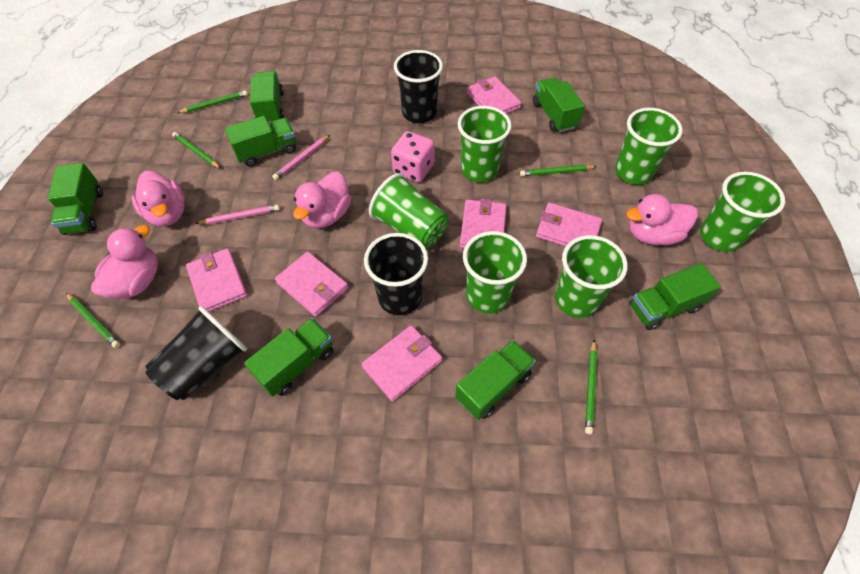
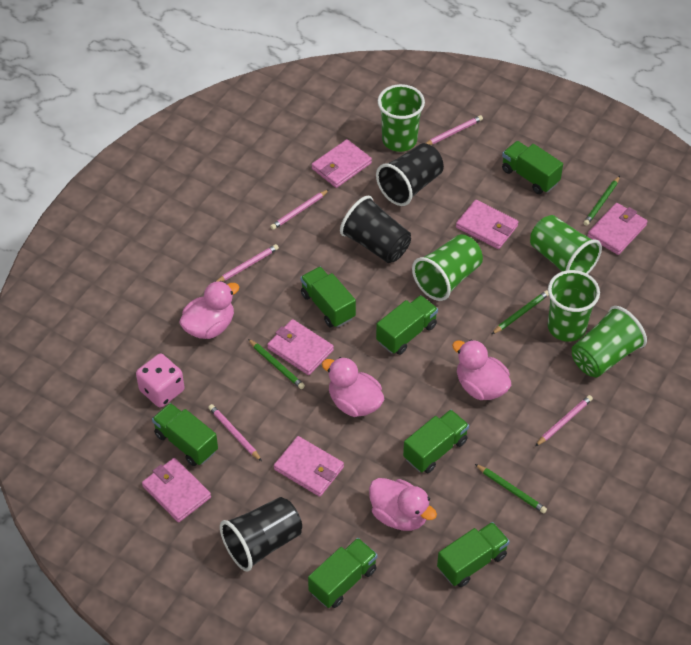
green cup: [369,173,448,248] [458,106,512,182] [463,231,527,314] [555,235,628,318] [615,108,683,185] [700,172,785,252] = 6 -> [378,84,425,152] [412,234,483,301] [530,215,602,274] [548,270,600,342] [572,306,647,377] = 5
green pencil: [66,293,120,348] [172,132,221,169] [177,90,248,113] [520,165,597,176] [585,340,597,434] = 5 -> [248,339,305,389] [475,464,547,513] [492,290,549,334] [583,176,620,226] = 4
pink pencil: [195,205,280,224] [272,135,330,180] = 2 -> [208,404,262,461] [216,244,279,282] [270,190,329,230] [426,115,483,145] [535,395,593,446] = 5

